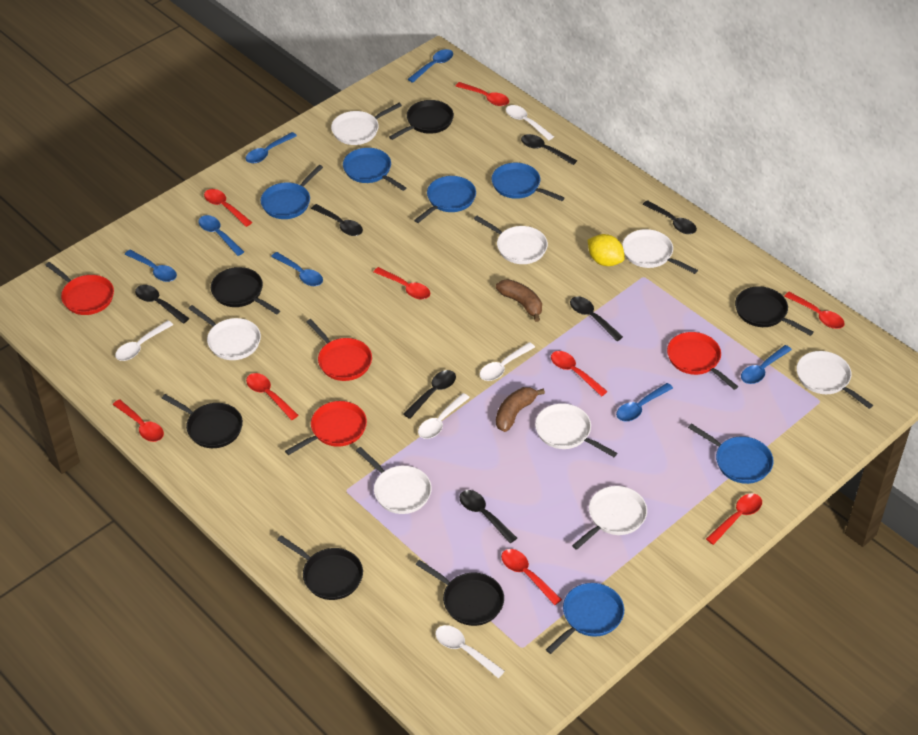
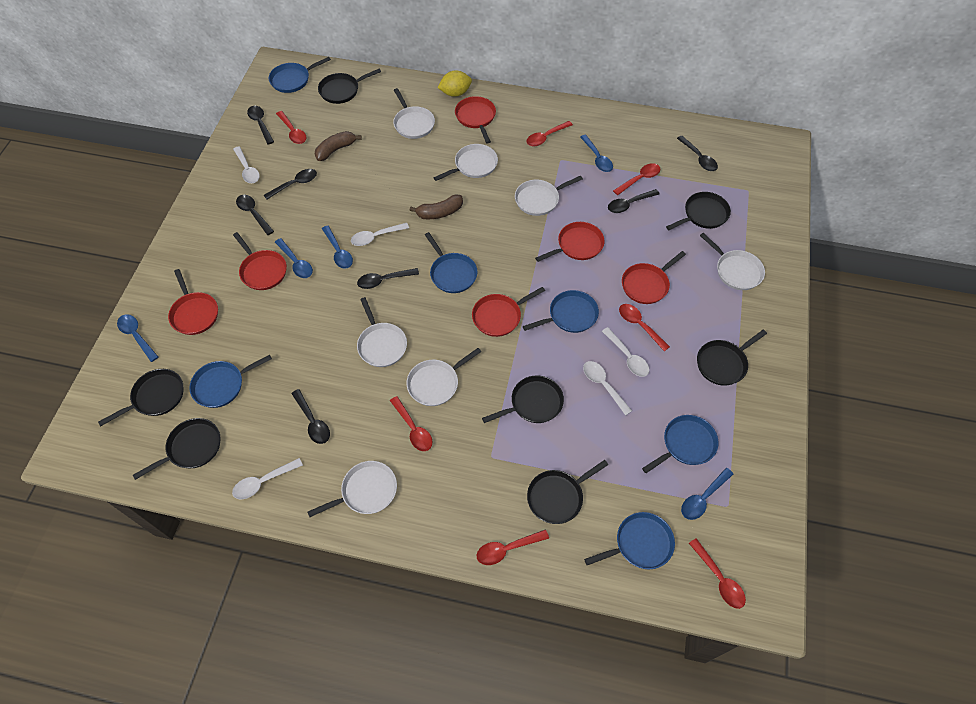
black pan: [162,394,243,448] [211,267,280,315] [277,535,363,600] [389,100,454,140] [415,560,504,626] [735,286,814,336] = 6 -> [98,369,183,426] [133,418,220,480] [318,69,381,104] [482,376,564,423] [527,460,608,524] [666,192,731,230] [697,330,767,386] = 7
blue spoon: [125,250,177,282] [198,215,244,256] [245,132,297,163] [271,252,323,286] [408,49,453,83] [616,383,673,421] [741,345,792,384] = 7 -> [117,314,158,362] [275,238,313,278] [322,226,353,269] [580,135,613,172] [681,468,733,520] = 5
red pan: [45,262,114,315] [285,401,367,455] [306,319,372,381] [667,332,738,390] = 4 -> [168,269,218,335] [233,232,287,290] [455,96,496,144] [472,287,545,337] [535,222,604,262] [622,251,686,304] = 6
red spoon: [113,399,164,442] [204,189,252,227] [246,373,298,420] [374,267,430,299] [456,82,509,106] [501,549,562,605] [551,351,608,396] [706,493,762,545] [784,292,845,329] = 9 -> [276,111,306,144] [390,396,432,451] [476,529,549,565] [526,121,573,146] [613,163,661,195] [619,304,670,351] [689,538,746,609] = 7
white pan: [188,305,261,360] [331,103,402,145] [356,447,432,514] [474,216,548,264] [535,403,617,457] [572,486,647,550] [622,229,698,274] [797,351,873,409] = 8 -> [308,461,397,517] [357,297,407,367] [393,88,435,139] [407,348,481,406] [434,144,498,181] [515,176,583,216] [700,233,765,290] = 7

